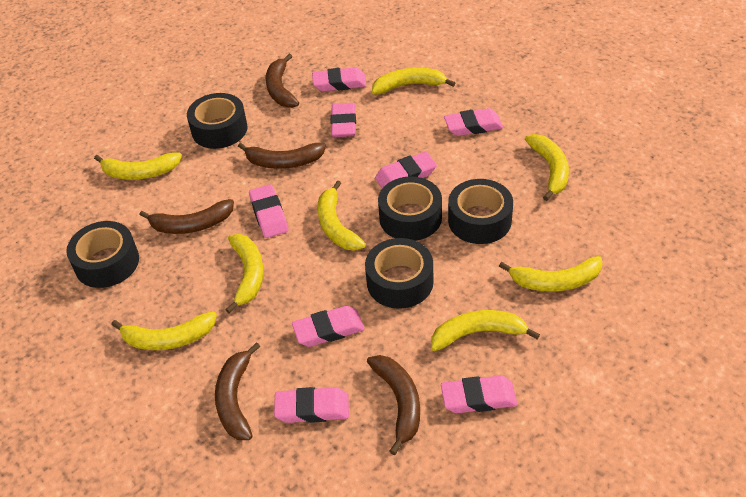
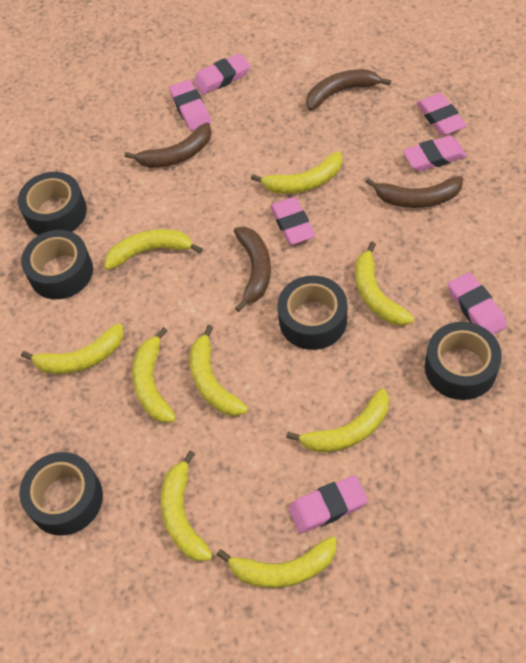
brown banana: [140,199,234,234] [215,342,260,440] [238,143,326,169] [266,54,299,108] [367,355,420,455] = 5 -> [125,122,212,168] [234,227,271,312] [306,69,391,110] [366,176,463,208] = 4
pink eraser: [249,184,288,238] [274,387,349,423] [292,306,365,347] [312,67,367,91] [331,103,356,137] [375,151,437,188] [441,375,517,413] [444,108,503,136] = 8 -> [169,80,211,131] [193,53,250,95] [270,197,315,245] [288,475,368,534] [403,135,467,172] [417,93,467,136] [448,272,507,335] = 7
yellow banana: [94,152,182,180] [111,311,217,350] [225,234,264,314] [317,180,366,250] [372,67,455,95] [431,310,540,351] [499,256,602,292] [525,134,569,201] = 8 -> [21,323,124,374] [105,229,203,270] [132,327,176,423] [161,450,213,562] [189,325,248,416] [217,536,336,588] [251,151,342,194] [286,388,389,453] [355,241,414,326] = 9

